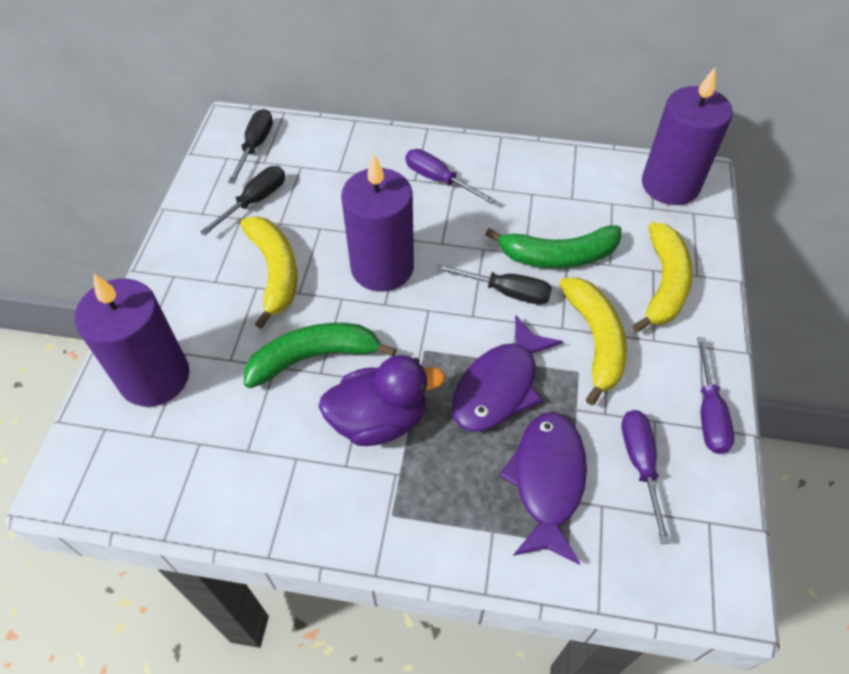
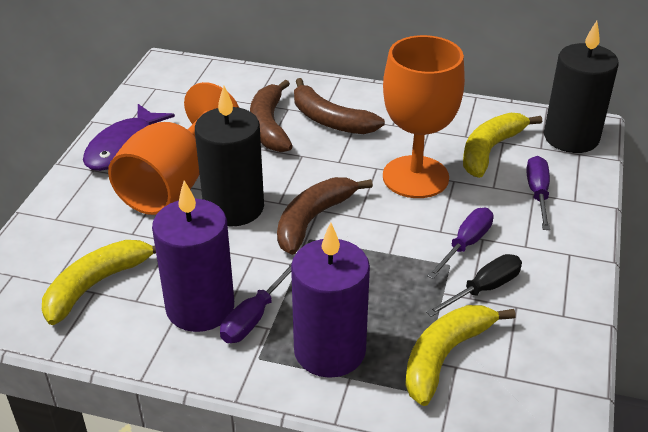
black candle: none = 0 -> [195,85,264,226] [544,21,619,153] = 2
black screwdriver: [200,166,285,236] [228,109,273,184] [436,264,552,305] = 3 -> [426,254,522,317] = 1
brown banana: none = 0 -> [250,79,293,152] [277,177,373,255] [294,78,385,134] = 3
green banana: [244,323,397,388] [485,226,622,268] = 2 -> none = 0
orange goblet: none = 0 -> [108,82,239,215] [383,35,465,198] = 2
purple candle: [75,274,189,407] [341,154,414,292] [642,67,733,205] = 3 -> [152,180,234,332] [291,222,370,378] = 2
purple duck: [319,355,446,446] = 1 -> none = 0
purple fish: [452,315,563,432] [499,412,587,565] = 2 -> [83,104,175,171] = 1

